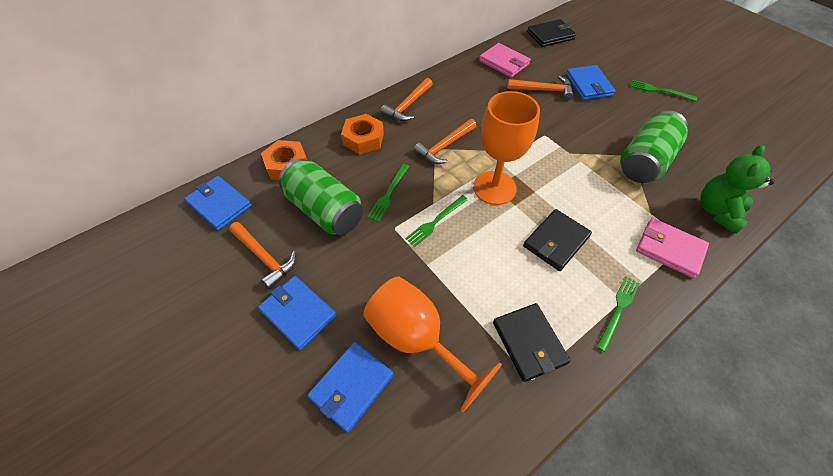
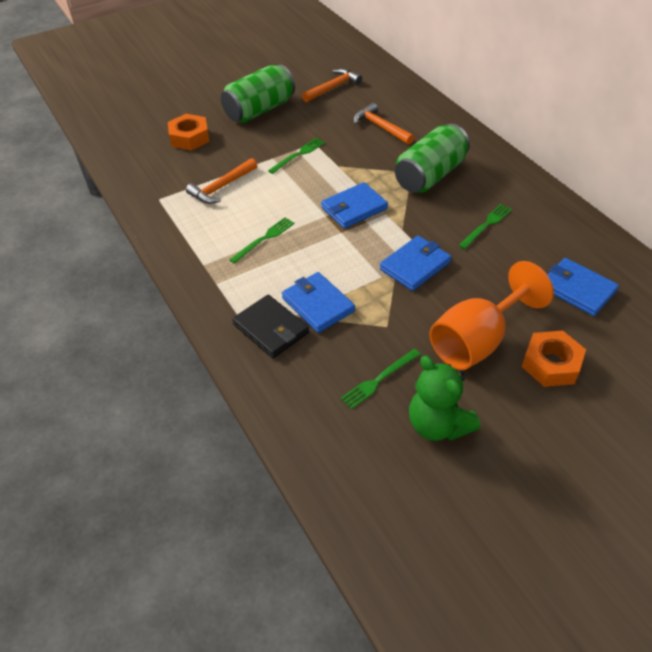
black wallet: [493,303,570,382] [523,209,592,271] [527,19,576,47] = 3 -> [232,295,309,358] = 1
orange goblet: [363,277,502,413] [473,91,540,205] = 2 -> [429,261,554,370] = 1
orange hammer: [229,222,296,289] [381,78,433,121] [414,119,477,164] [507,76,574,101] = 4 -> [186,158,257,204] [302,68,362,102] [354,103,414,145] = 3
pink wallet: [479,43,531,78] [636,218,709,278] = 2 -> none = 0

